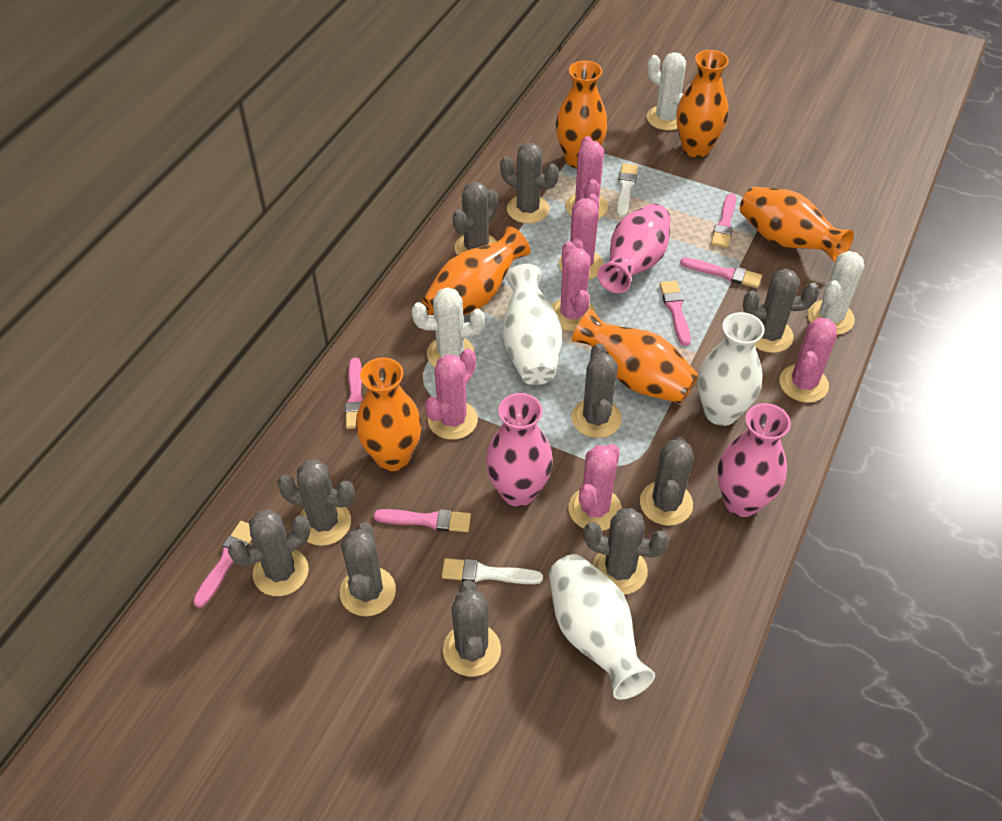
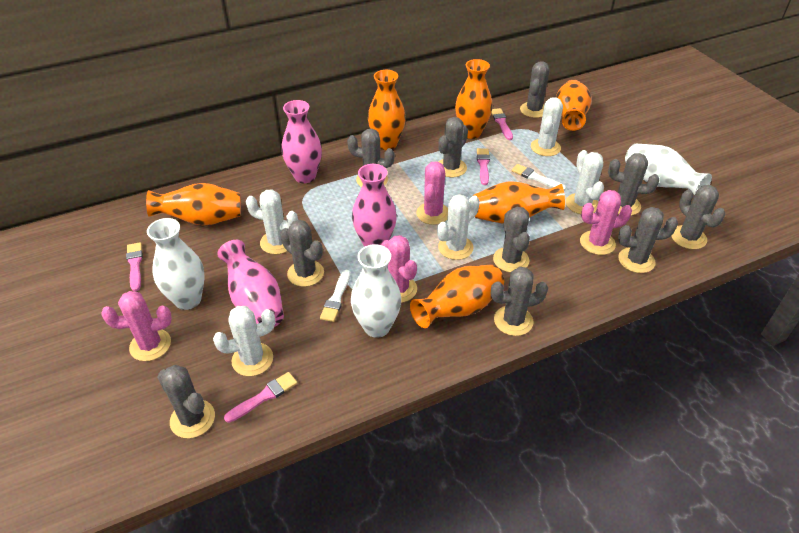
pink brush: [193,521,252,608] [345,358,363,429] [373,509,471,532] [660,281,691,346] [680,257,762,288] [711,193,736,248] = 6 -> [126,242,143,292] [224,372,297,423] [477,148,490,185] [491,108,513,140] = 4
pink cactus: [425,349,478,440] [552,241,596,331] [559,194,603,279] [565,136,608,219] [569,444,622,531] [779,318,837,403] = 6 -> [101,291,172,361] [381,235,417,303] [416,161,448,225] [580,190,632,255] = 4
white cactus: [412,287,485,367] [647,52,690,130] [807,251,865,335] = 3 -> [213,306,275,376] [246,189,298,254] [437,194,480,260] [531,97,563,156] [566,150,604,214] = 5

